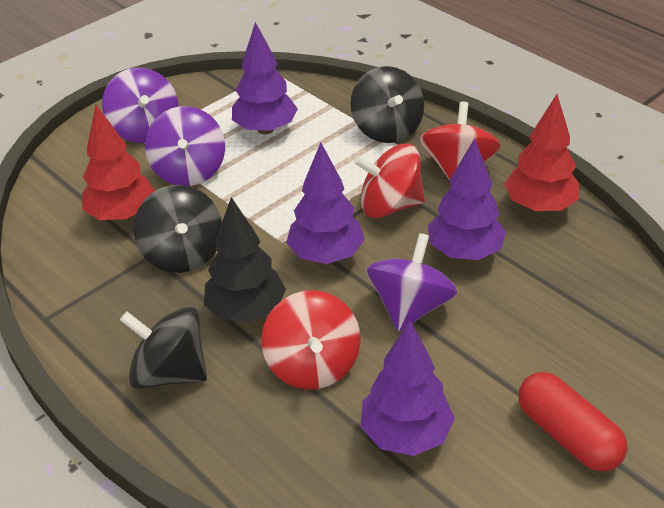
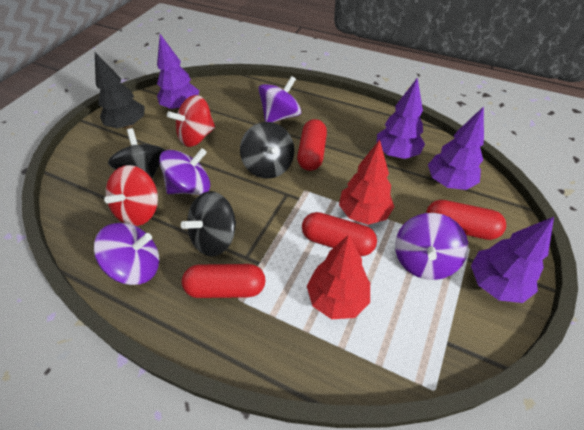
purple spinning top: [102,68,179,143] [145,106,225,186] [366,233,458,332] = 3 -> [94,223,159,285] [159,148,210,195] [258,76,301,122] [395,213,468,280] = 4
red capsule: [519,372,628,471] = 1 -> [182,264,265,298] [297,119,327,171] [302,212,377,256] [426,200,506,240] = 4
red spinning top: [261,290,361,390] [354,144,425,218] [420,102,501,180] = 3 -> [104,165,158,226] [167,95,216,147] = 2

